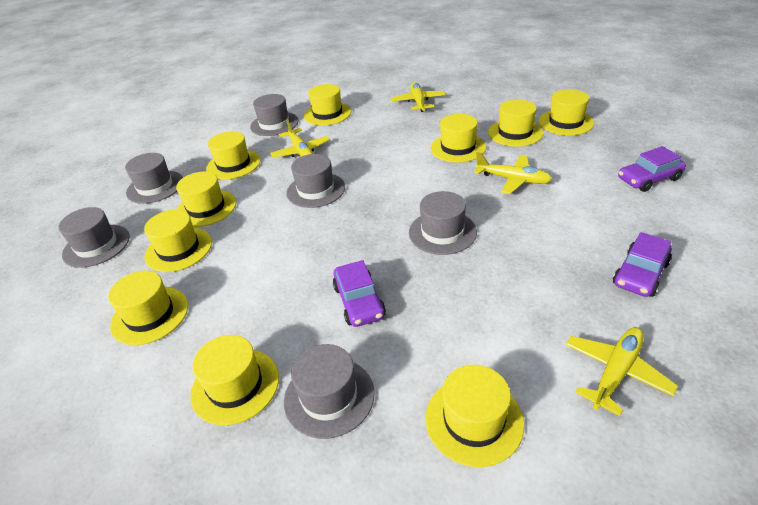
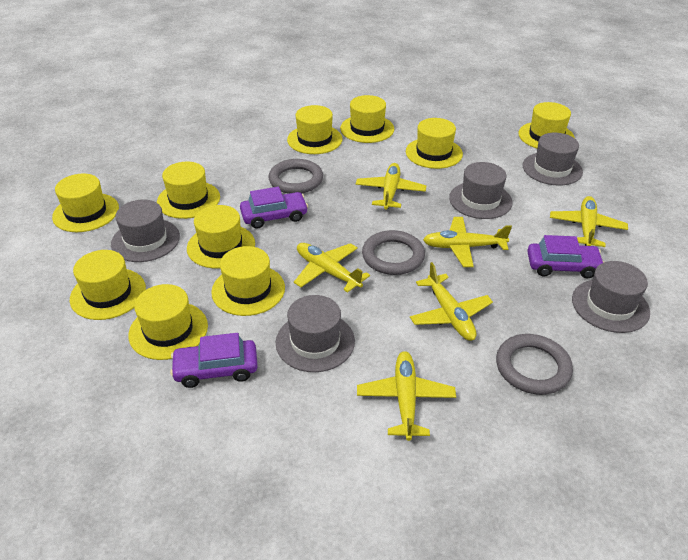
grey hat: [59,207,130,268] [125,153,183,204] [250,94,298,136] [284,344,375,439] [286,154,345,208] [409,191,477,255] = 6 -> [111,200,180,262] [276,295,355,372] [449,162,513,219] [523,133,583,186] [572,261,650,333] = 5
grey ring: none = 0 -> [269,159,323,194] [362,230,425,275] [496,334,573,395] = 3
yellow plane: [270,119,330,157] [391,82,446,112] [474,152,552,194] [566,327,678,416] = 4 -> [294,243,370,293] [356,163,426,210] [357,351,456,441] [410,262,493,341] [423,217,512,267] [550,196,628,247] = 6

